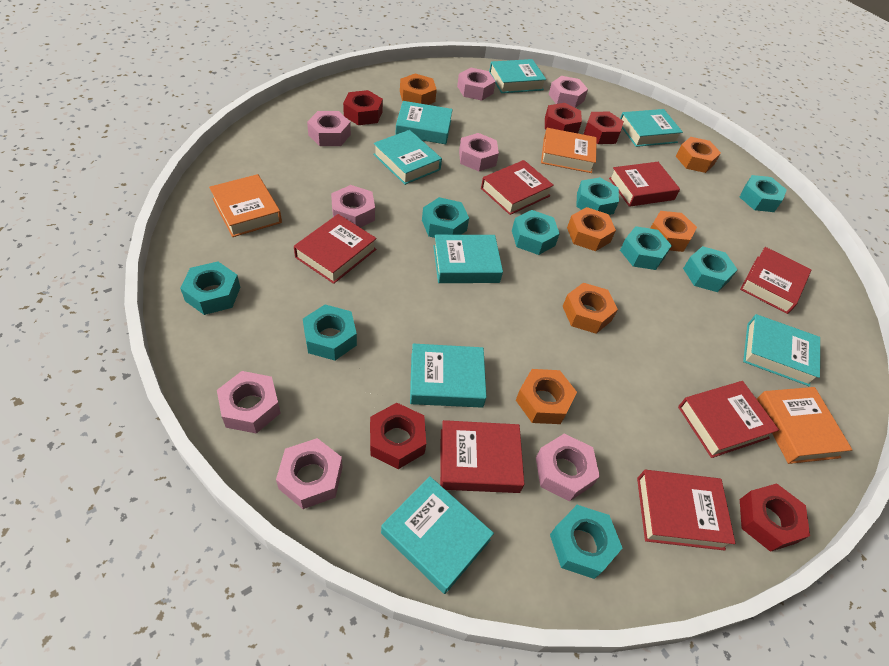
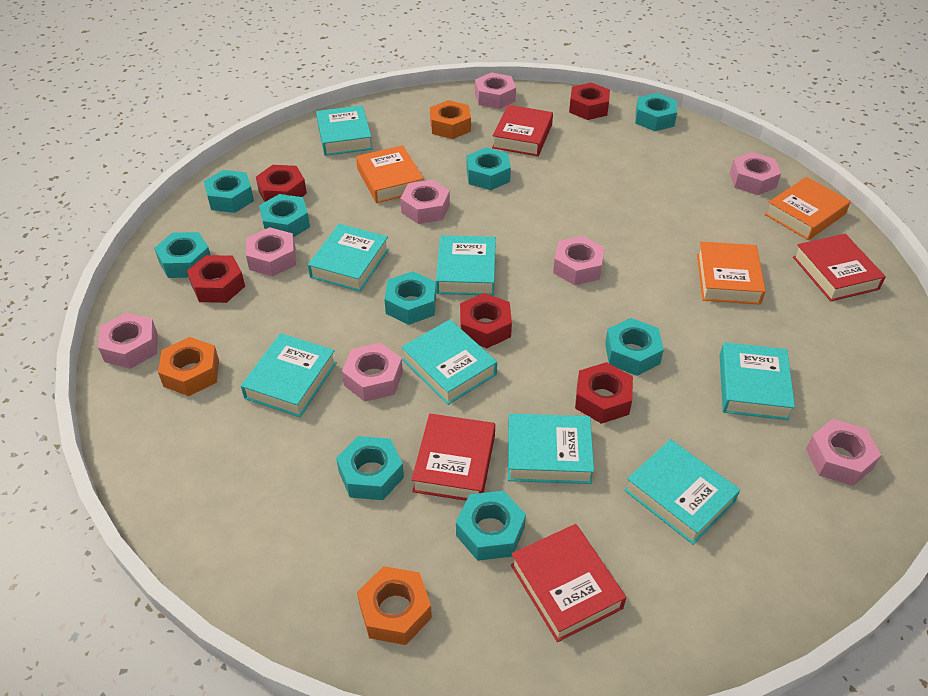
orange nut: [400,73,437,105] [516,369,577,424] [563,283,618,334] [567,207,616,251] [650,211,697,252] [676,137,721,173] = 6 -> [158,337,219,396] [357,566,432,645] [430,100,471,139] = 3
red book: [294,214,377,284] [440,420,524,493] [481,160,554,215] [609,162,680,207] [637,470,736,551] [678,381,779,458] [740,247,811,314] = 7 -> [411,414,495,501] [492,105,553,156] [511,524,626,642] [793,234,886,301] = 4

